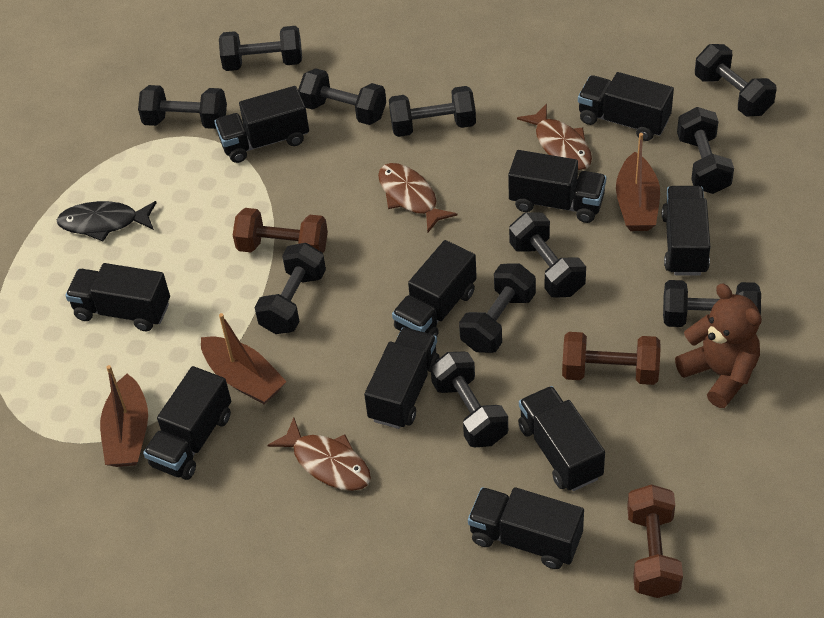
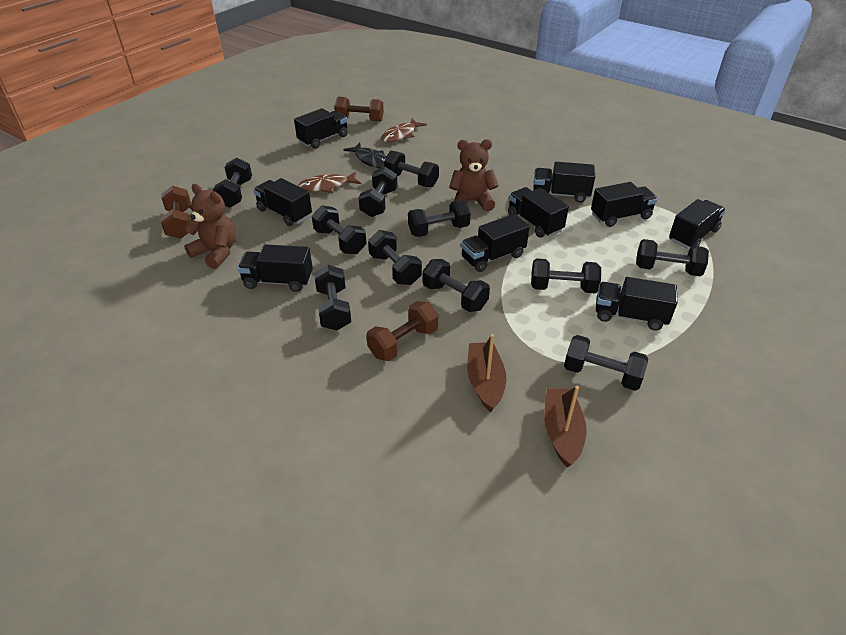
black truck: [65,263,170,331] [143,366,231,480] [214,86,309,163] [364,327,440,429] [392,240,477,336] [468,487,584,569] [508,150,607,223] [518,386,605,491] [578,72,674,141] [662,186,710,276] = 10 -> [237,244,313,292] [253,178,312,226] [294,108,348,149] [461,214,530,272] [508,187,569,238] [533,162,595,203] [591,182,658,227] [596,277,677,331] [669,199,726,248] = 9
brown boat: [100,365,148,467] [201,313,287,404] [616,133,660,231] = 3 -> [467,334,506,412] [544,386,586,467] = 2
brown fish: [267,418,371,491] [378,163,457,232] [517,104,592,170] = 3 -> [298,172,361,193] [381,119,427,142] = 2
brown teddy bear: [675,283,762,408] = 1 -> [184,184,236,269] [449,139,499,211] = 2

